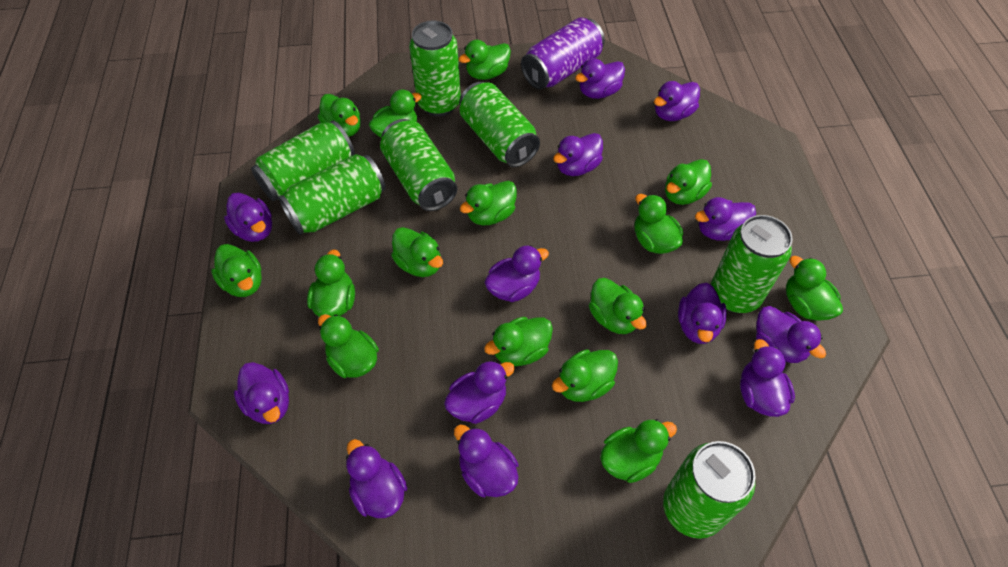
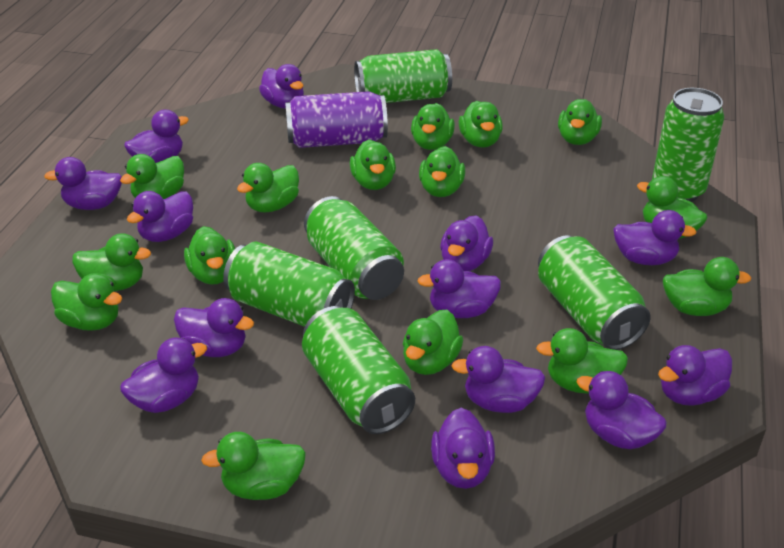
green can: [251,120,355,201] [278,154,386,235] [380,119,457,211] [409,21,461,116] [459,82,540,167] [663,441,756,539] [711,215,793,313] = 7 -> [223,241,355,327] [302,306,415,434] [304,196,404,300] [354,49,452,103] [538,235,651,350] [652,88,724,202] = 6

